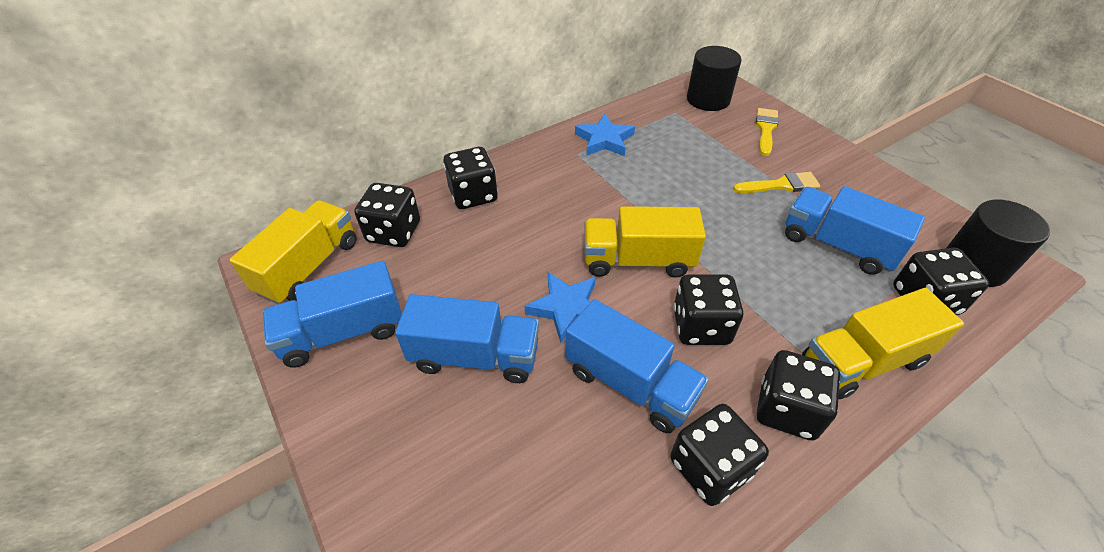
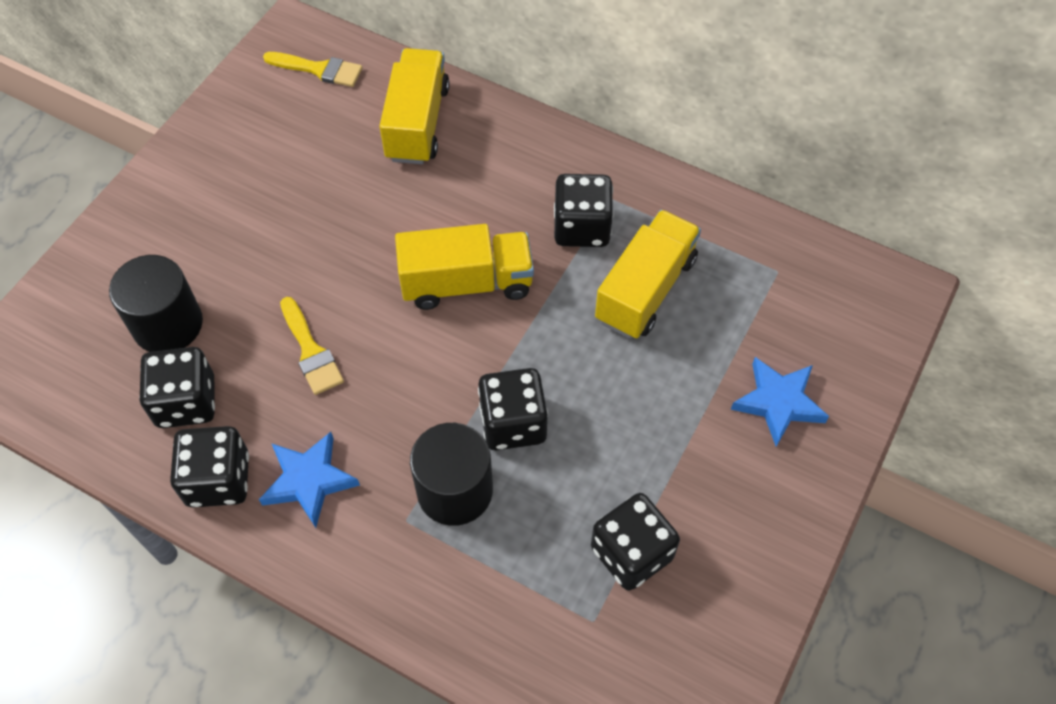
black dice: [354,183,420,247] [443,147,498,209] [670,404,769,506] [673,274,743,345] [757,350,840,441] [893,248,989,315] = 6 -> [139,347,215,428] [170,426,249,508] [478,368,548,451] [554,174,614,247] [591,493,680,591] = 5
blue truck: [262,261,402,368] [395,294,539,383] [566,299,709,433] [785,186,925,275] = 4 -> none = 0

